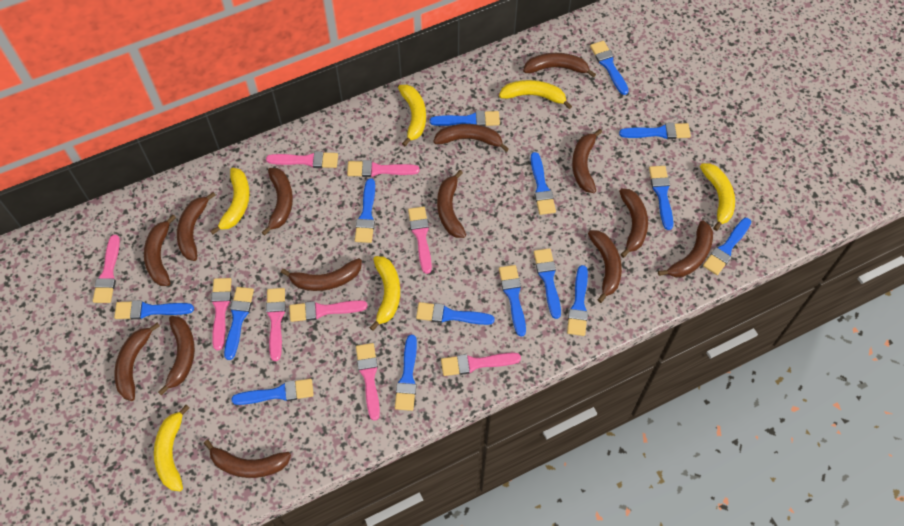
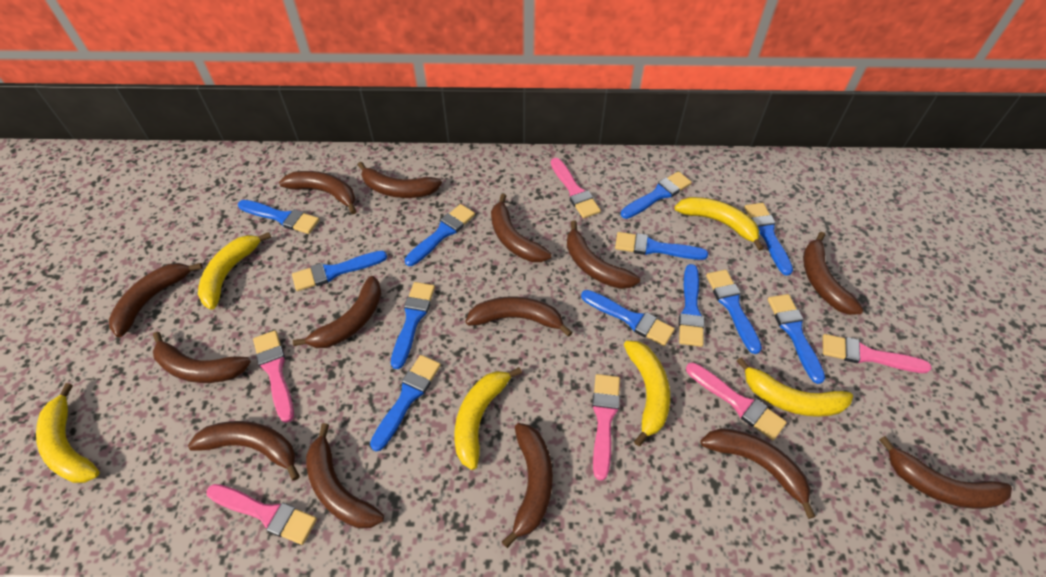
blue brush: [114,300,194,319] [224,287,254,360] [231,379,314,405] [355,178,375,243] [395,335,417,411] [416,302,495,325] [430,111,500,126] [499,265,526,337] [530,152,556,215] [534,248,561,319] [567,265,588,336] [590,41,629,95] [619,123,691,139] [649,166,673,230] [703,218,751,275] = 15 -> [238,200,319,234] [292,251,387,291] [370,355,441,451] [391,282,435,369] [405,204,475,266] [581,290,675,346] [615,232,708,260] [621,171,692,219] [679,264,704,347] [706,270,762,354] [744,203,793,276] [768,294,825,384] = 12
pink brush: [93,235,120,303] [211,278,232,350] [266,151,338,168] [266,288,286,361] [289,300,368,322] [347,160,420,177] [356,343,380,421] [408,206,432,274] [441,353,521,376] = 9 -> [206,484,317,545] [253,330,294,423] [551,158,601,218] [592,374,620,481] [686,362,787,440] [823,334,932,373] = 6

